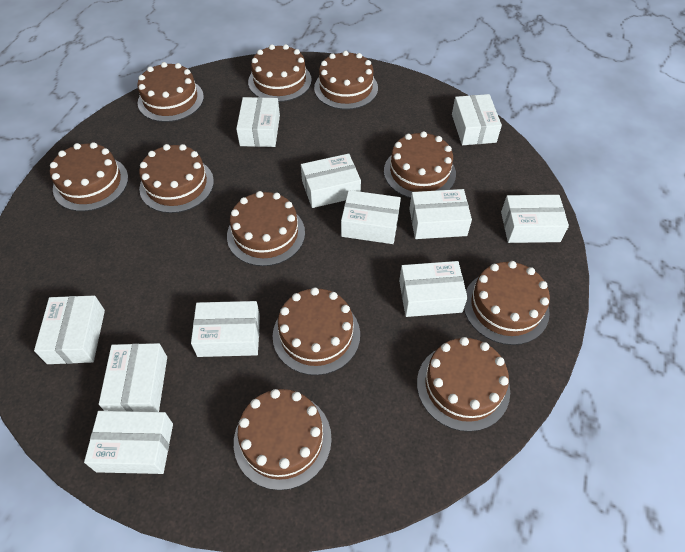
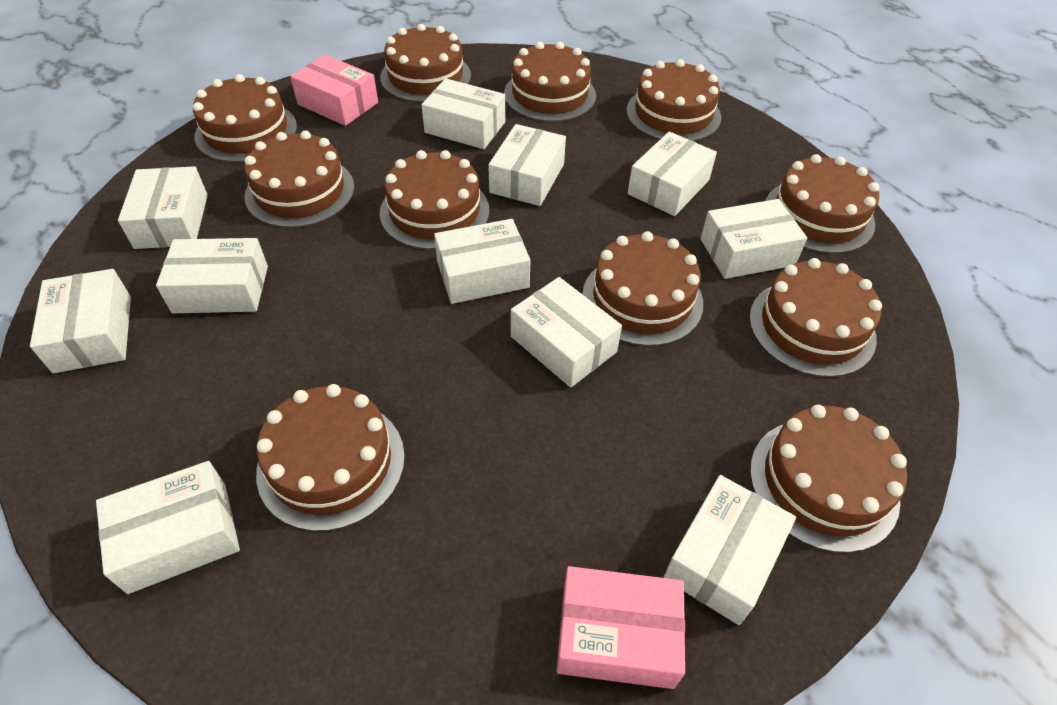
pink box: none = 0 -> [290,55,378,126] [556,566,685,689] = 2

